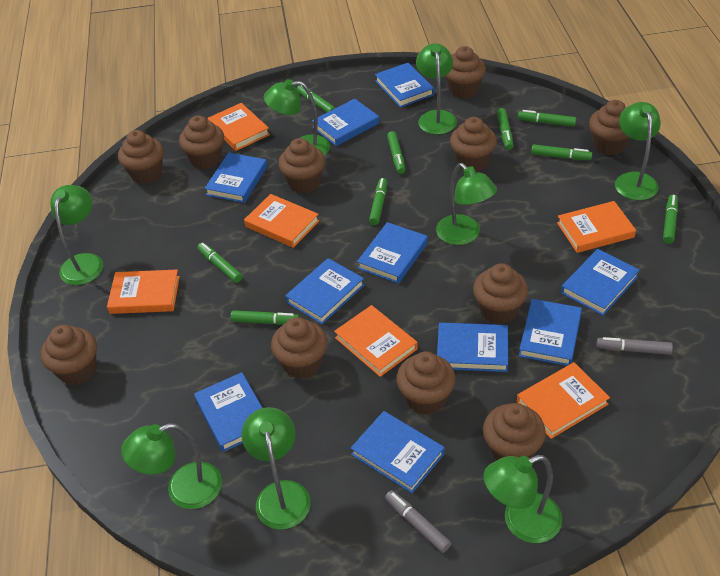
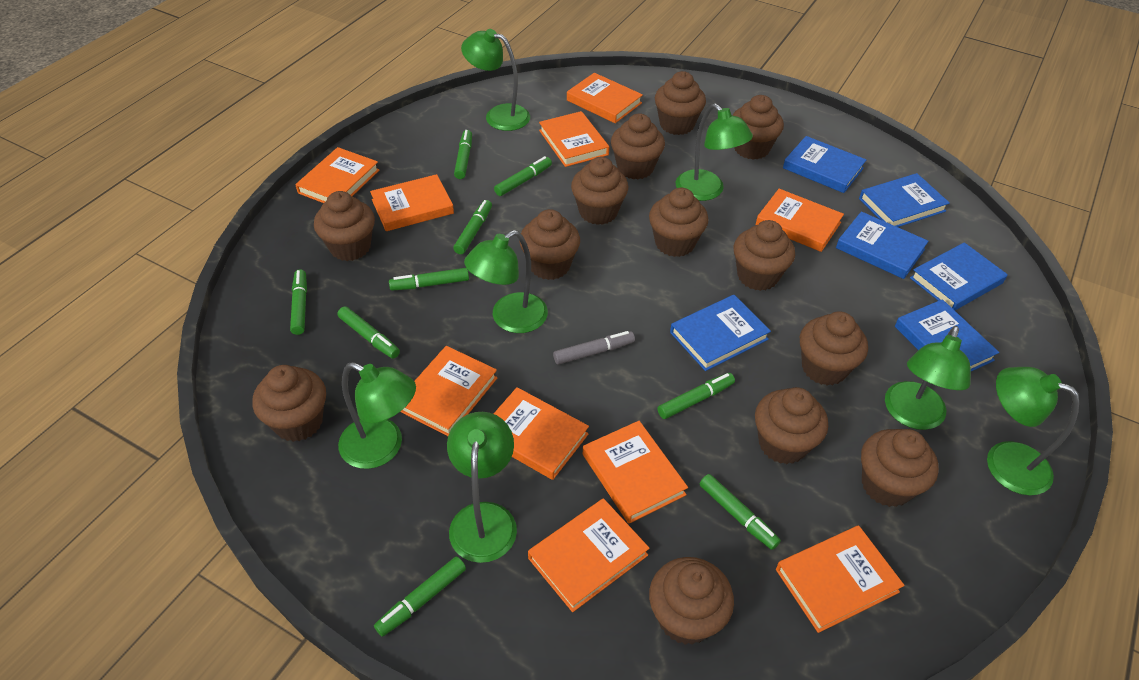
blue book: [194,372,263,452] [204,153,267,203] [285,258,364,324] [312,99,379,146] [350,411,445,493] [357,222,428,284] [375,63,434,108] [437,323,508,372] [519,299,582,366] [561,249,640,316] = 10 -> [670,295,771,371] [783,136,866,193] [836,211,929,279] [859,173,950,227] [895,299,999,371] [910,242,1008,310] = 6
brown cupcake: [40,325,97,385] [118,130,164,184] [179,115,224,169] [271,317,327,379] [278,138,325,193] [396,352,456,415] [445,46,486,99] [450,117,497,172] [473,263,528,324] [483,403,546,460] [589,100,630,155] = 11 -> [252,365,326,442] [314,191,375,261] [519,209,580,280] [571,157,628,225] [611,114,665,179] [649,188,708,257] [649,557,734,645] [655,71,706,135] [732,95,784,159] [733,220,795,291] [755,387,828,464] [800,311,868,386] [861,429,939,507] = 13
green lamp: [50,185,103,285] [121,423,222,509] [241,407,311,530] [264,79,330,156] [416,43,457,134] [436,163,497,245] [483,455,562,543] [615,102,661,200] = 8 -> [338,362,416,469] [447,412,517,563] [461,29,530,131] [464,230,548,333] [676,104,753,201] [885,326,971,430] [987,367,1079,495] = 7
grey marker: [385,490,451,553] [597,337,673,355] = 2 -> [553,331,635,365] = 1
orange book: [107,270,180,314] [208,103,270,151] [244,194,319,248] [334,305,418,377] [517,362,610,439] [557,201,636,253] = 6 -> [295,147,379,203] [370,174,454,231] [401,346,497,436] [494,387,589,480] [528,498,650,612] [539,111,609,167] [567,73,643,123] [583,421,688,524] [755,189,844,252] [776,525,904,633] = 10

